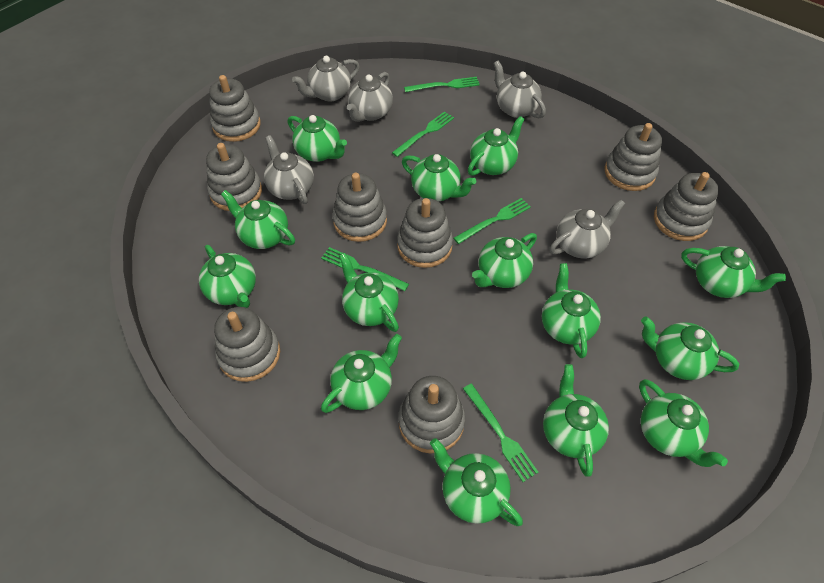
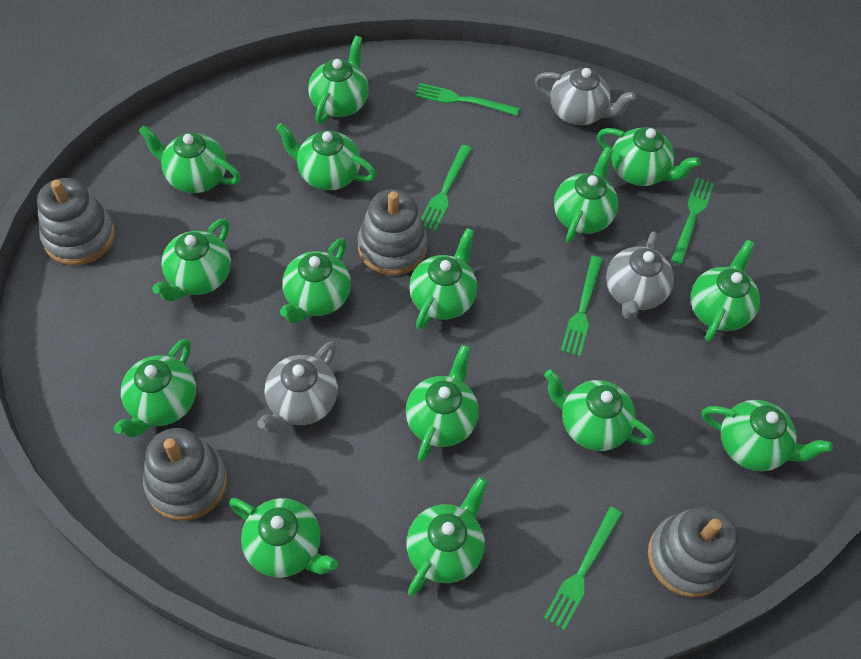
green teapot: [199,245,256,308] [221,190,295,249] [287,115,347,162] [321,334,402,413] [339,253,399,332] [402,154,476,201] [430,438,523,526] [468,116,524,176] [472,233,537,288] [542,263,601,358] [543,364,609,477] [639,379,728,467] [641,317,739,380] [681,246,786,298] = 14 -> [114,339,196,438] [139,125,241,193] [152,218,231,302] [229,498,338,578] [276,123,376,191] [280,238,351,324] [308,36,369,124] [406,345,479,462] [406,477,488,596] [409,228,477,330] [544,370,655,451] [554,147,618,243] [597,127,700,186] [691,240,760,342] [702,400,833,471] = 15
grey stacking toy: [206,143,262,211] [209,75,261,142] [214,307,280,382] [332,173,387,242] [397,198,453,268] [398,376,465,454] [605,123,662,191] [654,172,719,241] = 8 -> [37,178,115,265] [143,428,227,521] [358,189,428,275] [648,506,738,598] = 4
grey teapot: [264,135,314,204] [292,56,360,102] [347,72,393,122] [493,61,546,118] [549,199,625,258] = 5 -> [257,342,338,433] [535,68,636,125] [606,231,674,320] = 3

